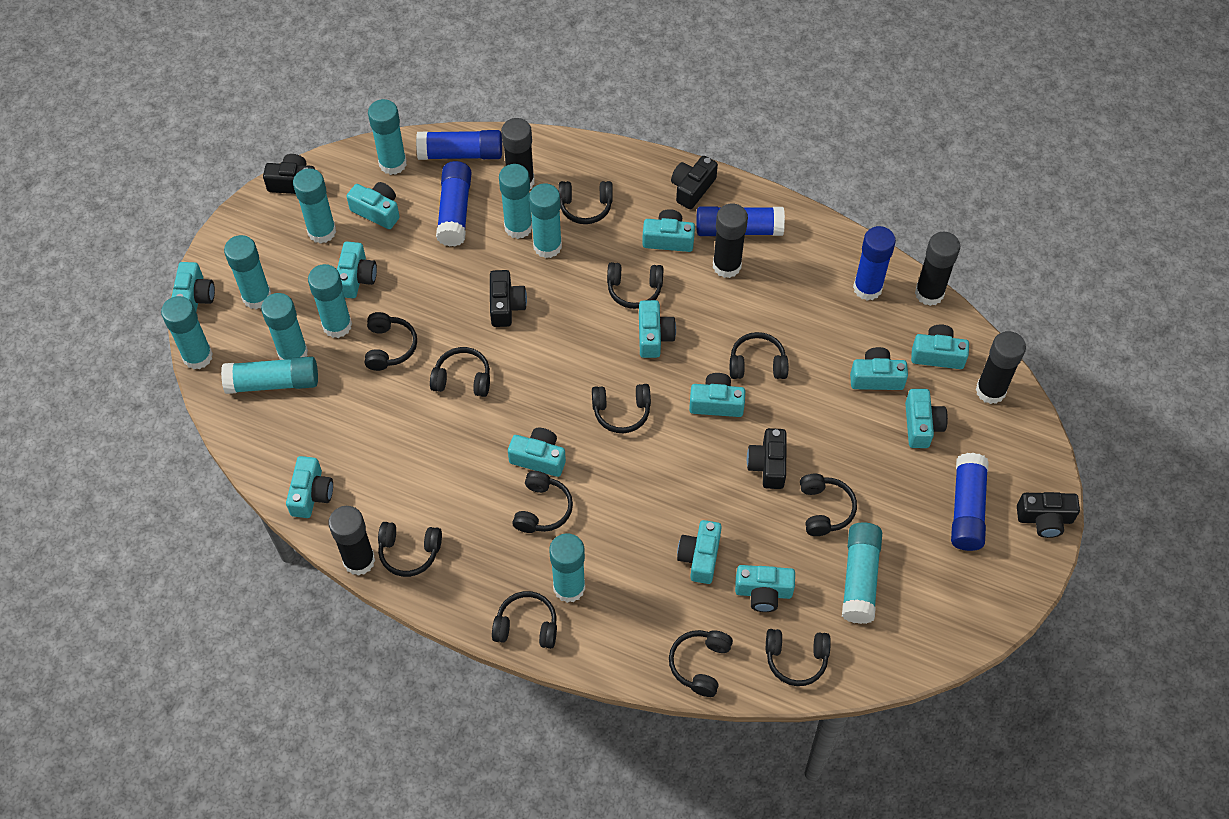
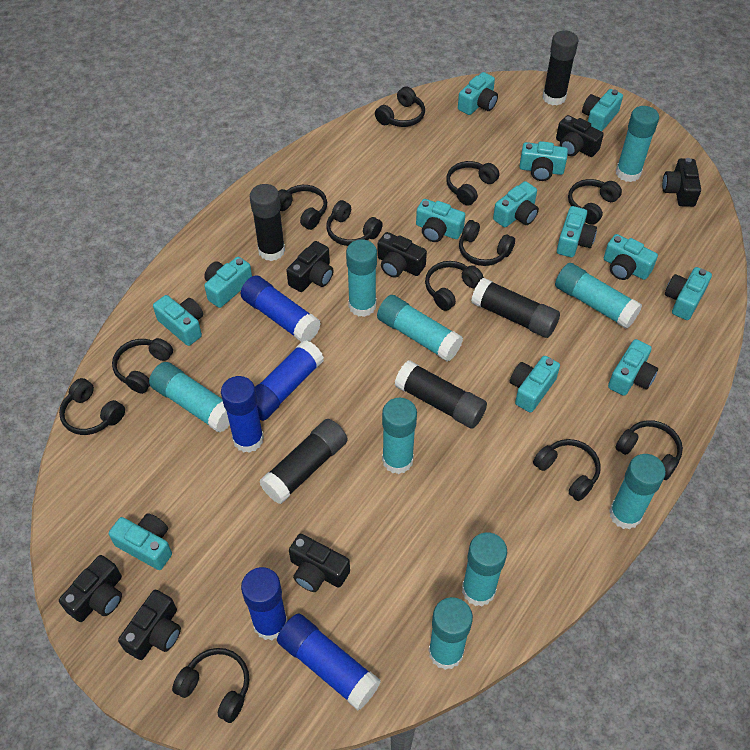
black camera: [263,154,315,194] [490,270,527,327] [671,156,718,209] [747,428,786,489] [1017,492,1080,538] = 5 -> [59,555,122,622] [118,590,181,660] [286,241,333,292] [289,534,350,592] [378,232,427,278] [556,115,604,157] [662,158,701,207] = 7
turquoise glue stick: [161,296,213,369] [221,356,318,394] [224,235,271,309] [261,293,308,360] [293,168,336,244] [308,264,352,338] [368,99,407,175] [499,164,533,239] [529,183,562,258] [549,533,585,603] [842,522,882,624] = 11 -> [149,362,230,433] [346,240,377,317] [377,295,463,362] [382,398,417,474] [428,597,473,670] [462,532,507,606] [555,263,642,329] [609,454,666,529] [616,106,659,182] = 9

